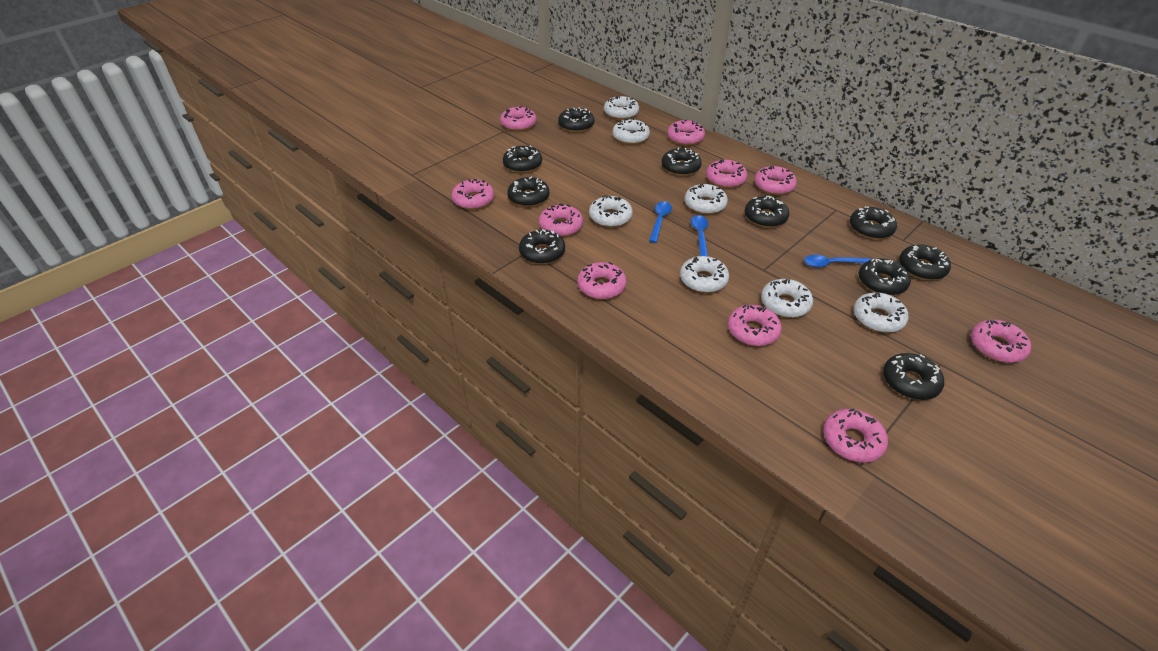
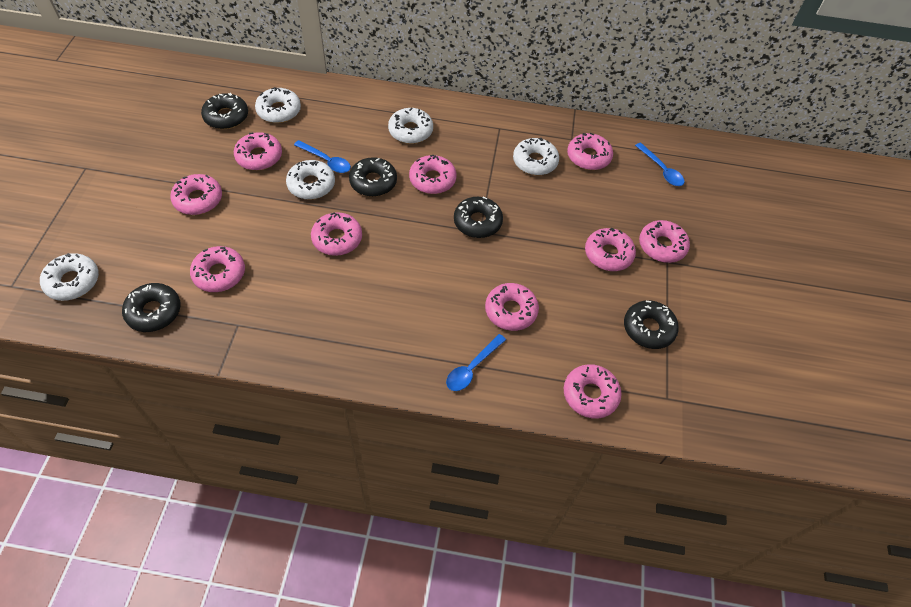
black donut: [503,145,542,173] [507,177,549,207] [519,230,565,264] [558,107,595,132] [662,148,702,176] [745,196,789,228] [850,206,897,239] [859,258,911,295] [883,353,944,400] [899,244,951,280] = 10 -> [122,283,181,332] [201,93,248,129] [349,157,397,197] [454,197,503,238] [624,300,679,349] = 5
white donut: [589,196,633,227] [604,96,639,120] [612,118,650,144] [680,256,729,293] [685,184,728,214] [761,279,813,318] [853,292,908,333] = 7 -> [40,253,99,301] [255,87,301,123] [286,160,335,199] [388,107,433,144] [513,138,559,175] = 5

